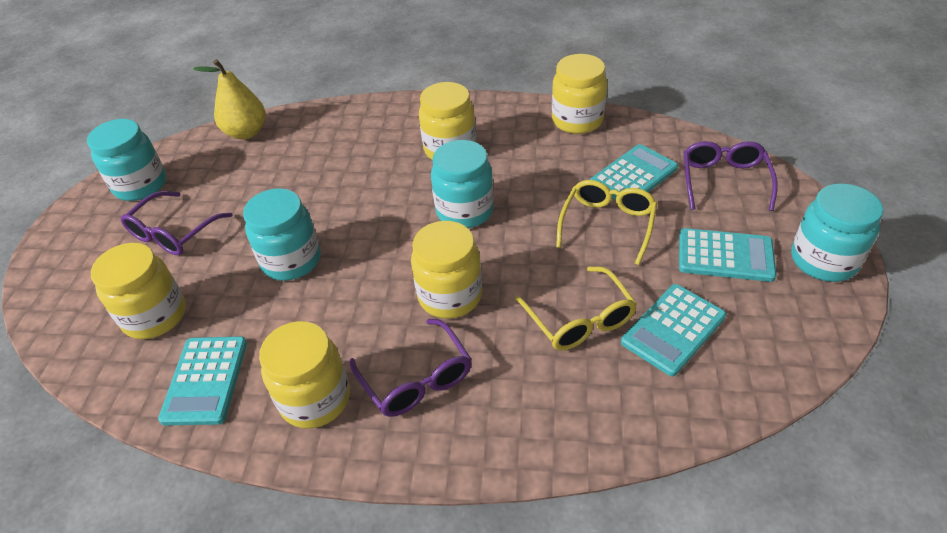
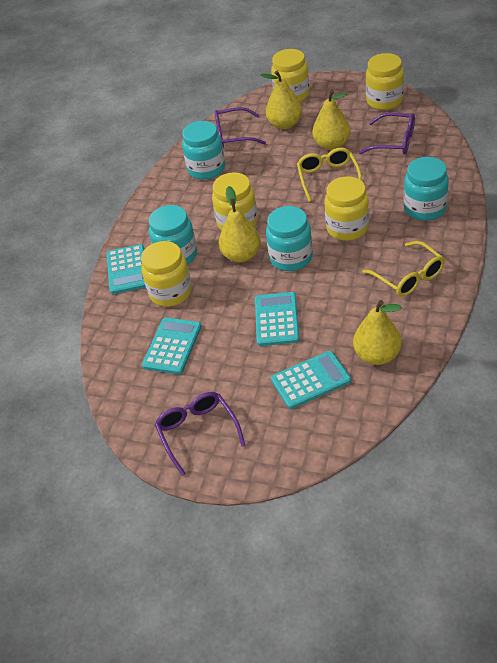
yellow pear: [193,59,266,139] = 1 -> [219,186,261,263] [261,70,302,129] [313,90,350,150] [353,300,402,365] = 4

